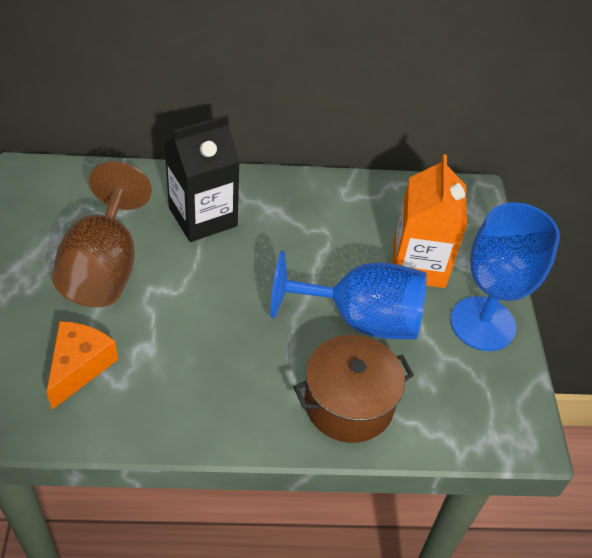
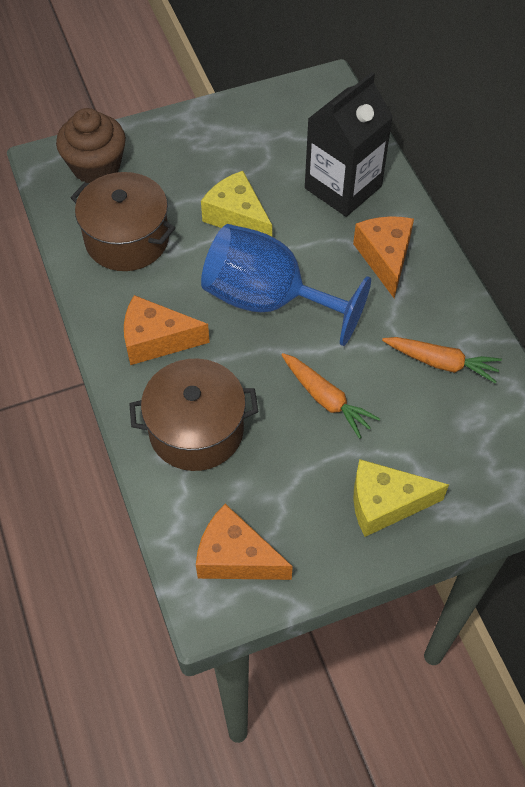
blue goblet: [270,251,427,339] [450,202,560,351] = 2 -> [201,224,371,346] = 1
brown cupcake: none = 0 -> [56,108,126,183] = 1
brown goblet: [52,161,152,307] = 1 -> none = 0
brown pot: [294,335,414,443] = 1 -> [71,172,175,271] [129,359,258,471] = 2
orange carrot: none = 0 -> [281,353,380,439] [382,337,502,383] = 2
orange carton: [392,154,467,288] = 1 -> none = 0
orange cheese: [46,321,118,410] = 1 -> [124,295,210,365] [196,504,293,580] [353,216,414,298] = 3
yellow cheese: none = 0 -> [201,171,272,237] [353,459,449,537] = 2

